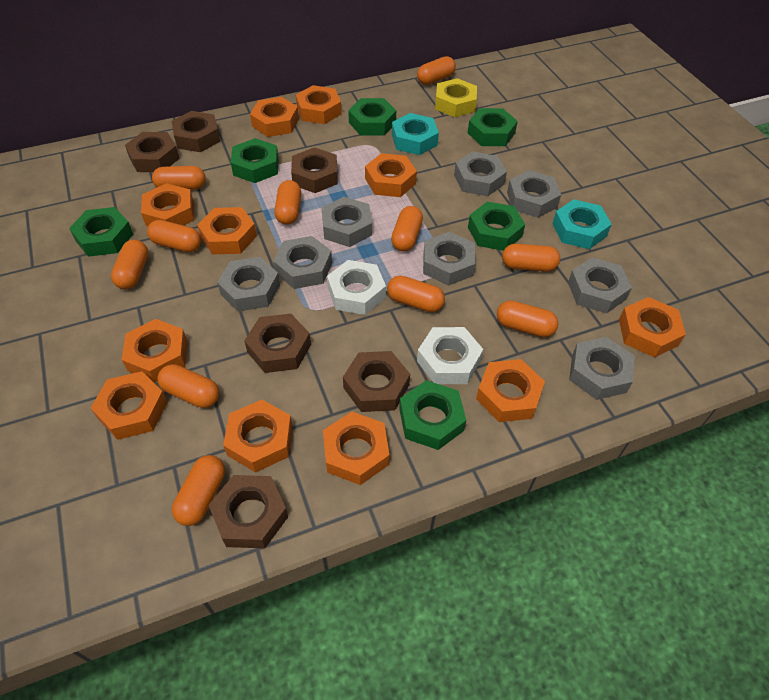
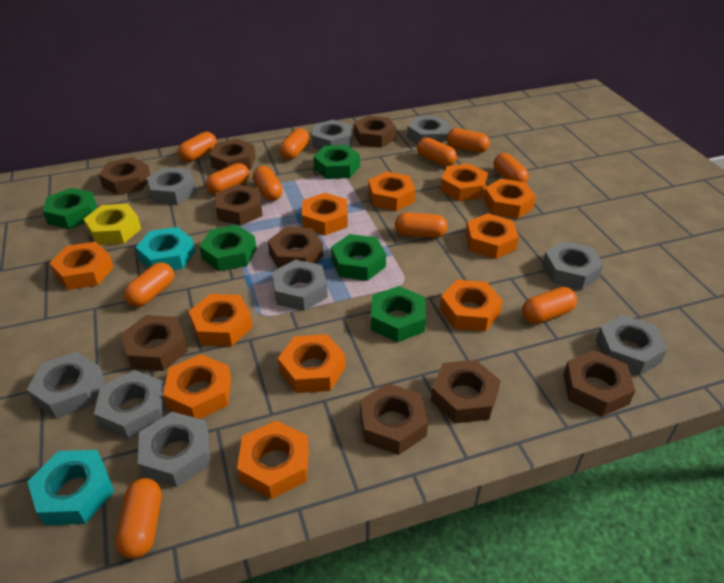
brown nut: [125,132,180,172] [171,111,220,152] [209,475,288,548] [244,314,311,373] [291,147,338,193] [343,351,410,412] = 6 -> [99,157,150,195] [121,315,188,371] [210,139,256,171] [216,184,263,226] [268,227,323,268] [354,115,396,148] [360,383,428,455] [431,360,501,423] [563,350,635,416] = 9
green nut: [69,207,133,257] [231,138,279,183] [348,98,396,136] [399,380,466,450] [468,108,518,146] [468,202,525,251] = 6 -> [43,188,97,229] [199,225,256,271] [313,145,360,179] [331,234,386,281] [371,286,426,342] = 5
grey nut: [217,257,280,312] [273,236,332,289] [321,197,372,247] [423,232,476,286] [454,151,507,196] [507,170,561,218] [568,257,632,314] [569,337,635,400] = 8 -> [27,352,105,419] [94,370,166,440] [138,412,210,487] [147,167,197,205] [272,259,328,311] [312,120,352,149] [407,116,451,144] [542,241,604,290] [596,315,668,376] = 9
white nut: [327,260,386,315] [417,327,483,384] = 2 -> none = 0

